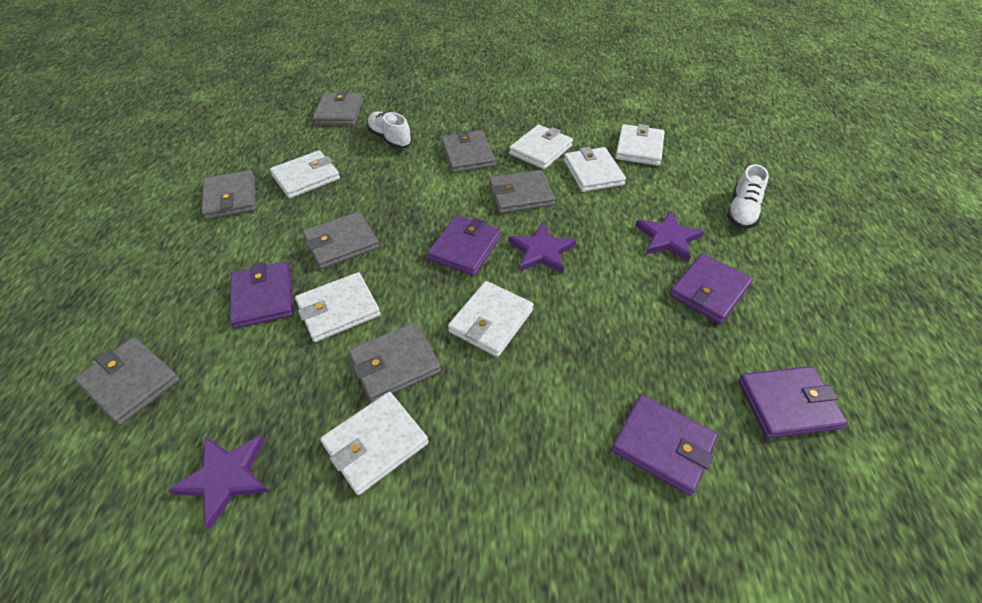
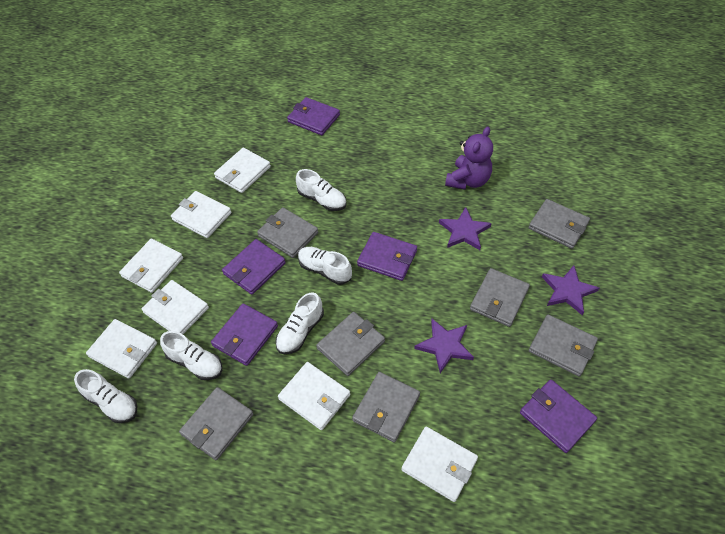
purple teddy bear: none = 0 -> [445,127,493,190] = 1
white shoe: [367,112,412,149] [727,164,769,229] = 2 -> [74,369,138,423] [160,331,222,380] [276,292,324,354] [296,169,347,211] [298,247,352,285] = 5

